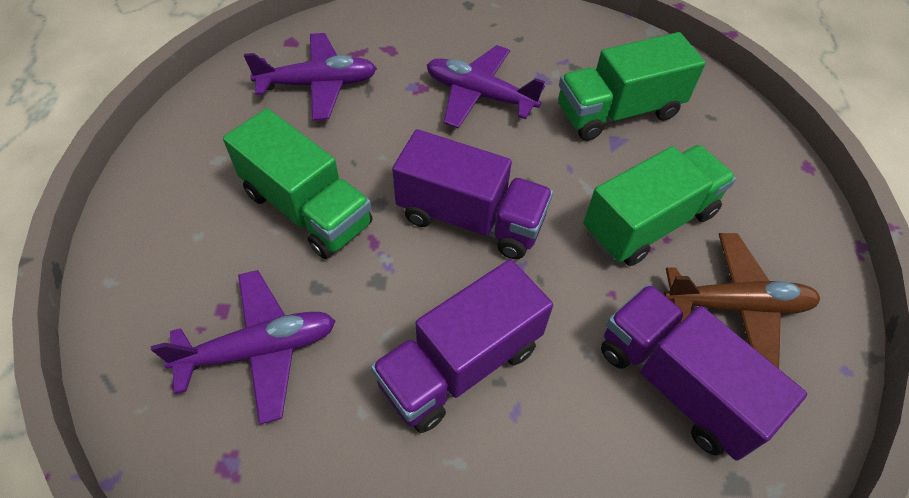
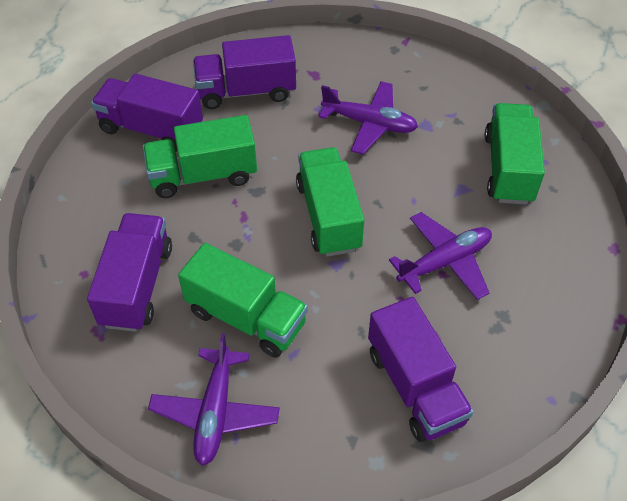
brown plane: [664,233,820,369] = 1 -> none = 0
green truck: [223,108,373,259] [558,32,706,141] [583,145,736,266] = 3 -> [143,115,257,198] [178,243,308,358] [296,147,364,257] [485,103,545,205] = 4
purple truck: [371,259,553,433] [392,129,553,259] [601,284,807,461] = 3 -> [87,213,172,332] [91,74,203,152] [193,35,296,109] [368,297,474,442] = 4

